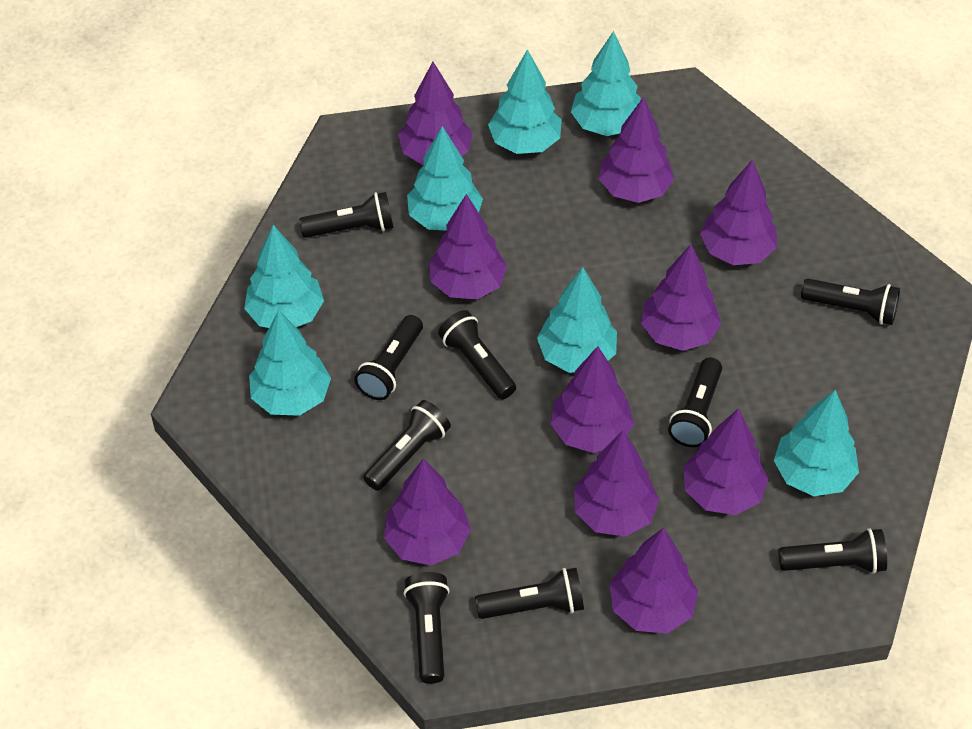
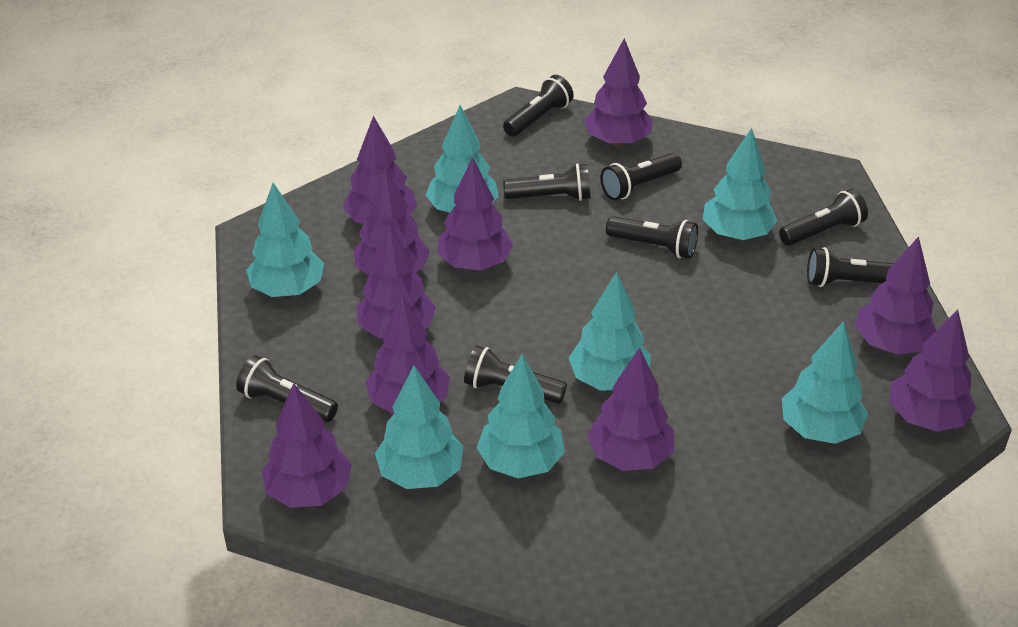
black flashlight: [299,192,394,238] [354,315,423,400] [363,400,451,491] [403,572,450,684] [438,310,516,399] [475,568,584,619] [668,357,722,447] [778,528,887,574] [801,279,900,325] = 9 -> [236,355,338,422] [464,345,567,404] [503,75,574,137] [503,163,590,201] [600,153,682,200] [606,216,698,259] [779,189,868,246] [807,247,894,287] = 8

